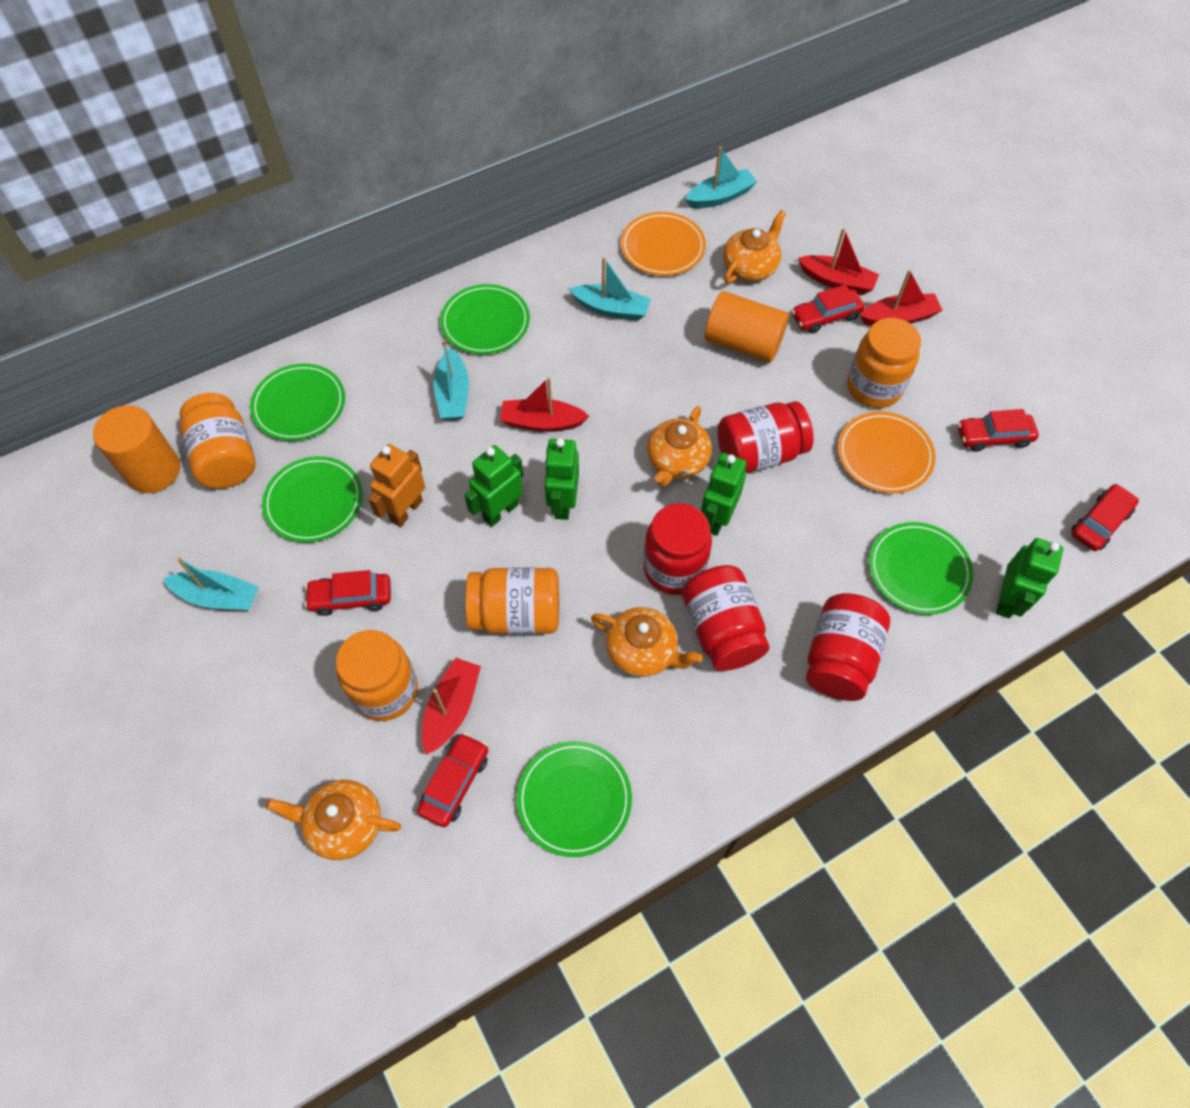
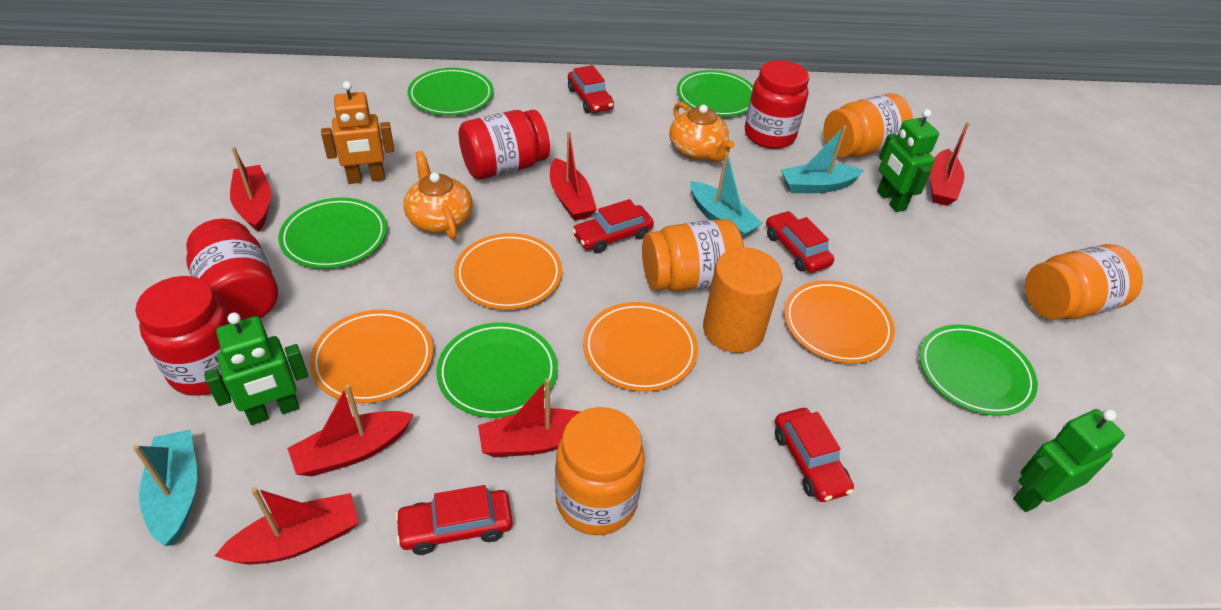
green robot: [464,445,523,527] [544,438,579,520] [701,453,746,536] [996,538,1063,618] = 4 -> [204,312,308,425] [877,109,939,212] [1013,409,1125,512] = 3
orange cylinder: [93,405,180,493] [705,291,789,363] = 2 -> [703,247,782,353] = 1
orange plate: [620,212,706,276] [838,412,936,493] = 2 -> [310,310,433,403] [454,233,562,310] [583,302,698,391] [784,280,895,364] = 4
orange teapot: [266,780,401,860] [591,607,703,677] [647,406,712,487] [723,210,786,283] = 4 -> [403,151,472,239] [670,102,735,162] = 2
red boat: [422,658,481,755] [500,377,589,432] [798,228,879,295] [860,270,943,326] = 4 -> [215,487,359,565] [230,147,271,232] [287,384,413,476] [478,378,580,457] [550,131,597,221] [930,122,970,206] = 6
turquoise boat: [163,557,259,611] [434,340,469,420] [569,257,651,321] [685,146,757,209] = 4 -> [133,430,197,546] [690,152,763,238] [781,126,864,193] = 3

